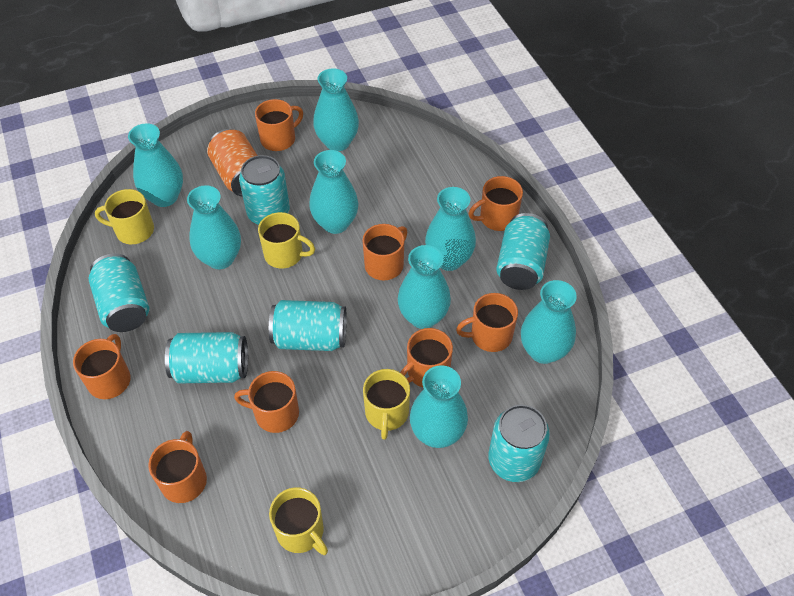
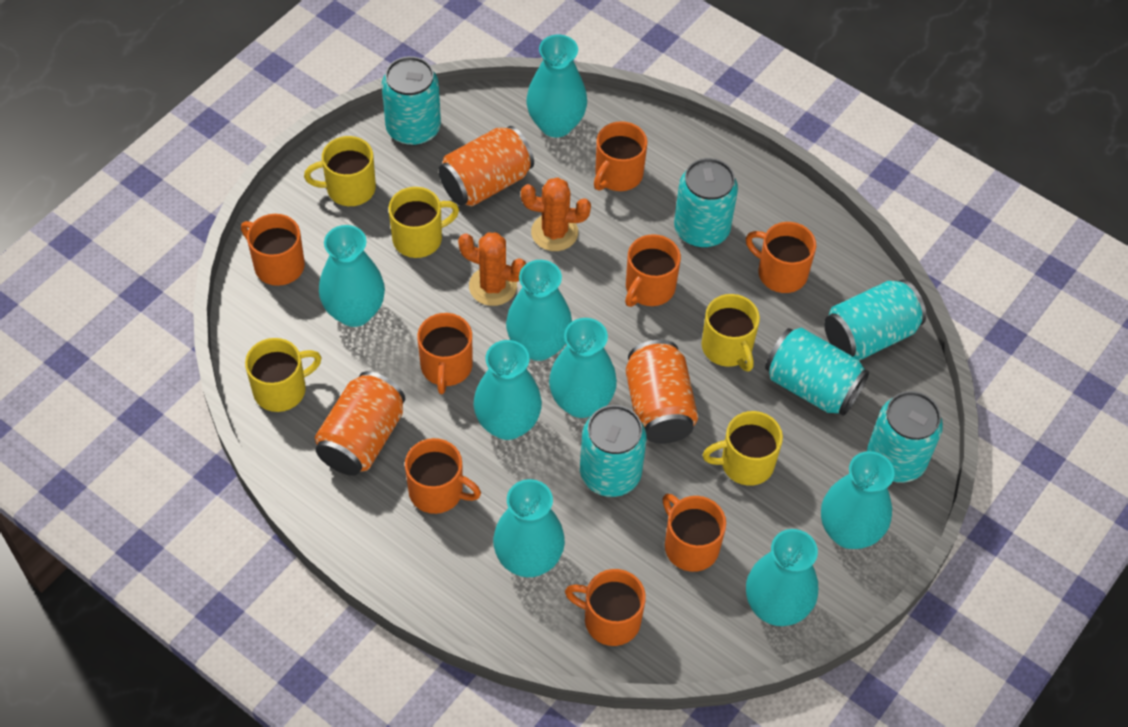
orange cactus: none = 0 -> [458,232,526,306] [521,177,591,251] = 2
orange can: [207,129,258,196] = 1 -> [315,371,405,476] [438,126,534,206] [626,340,698,444] = 3
yellow mug: [95,189,154,244] [258,212,315,269] [269,487,328,555] [363,369,410,440] = 4 -> [245,338,322,412] [304,136,376,206] [389,187,459,258] [701,294,760,372] [702,411,783,486] = 5

